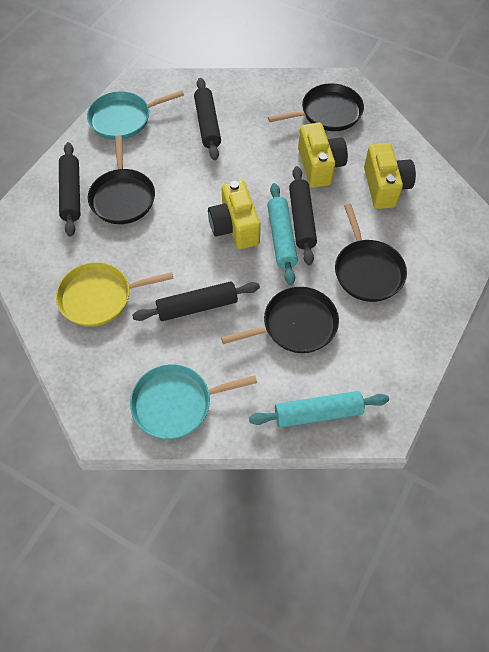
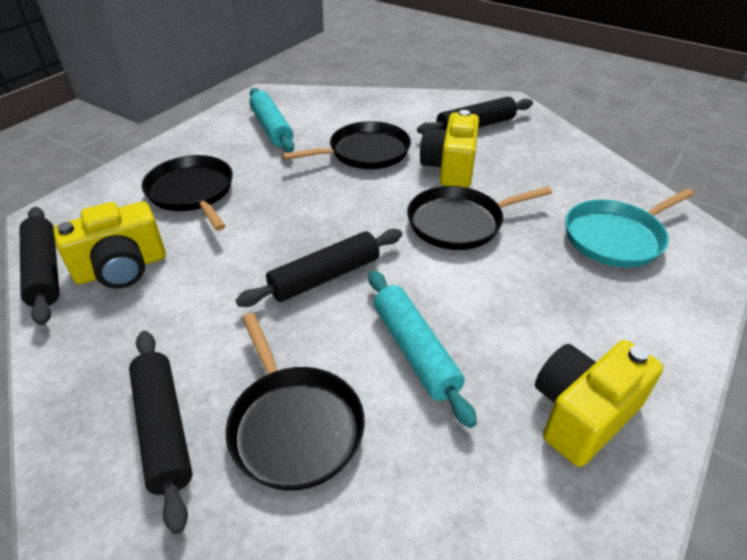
turquoise pan: [87,90,184,140] [130,364,257,439] = 2 -> [565,189,694,267] = 1
yellow pan: [56,262,173,327] = 1 -> none = 0

